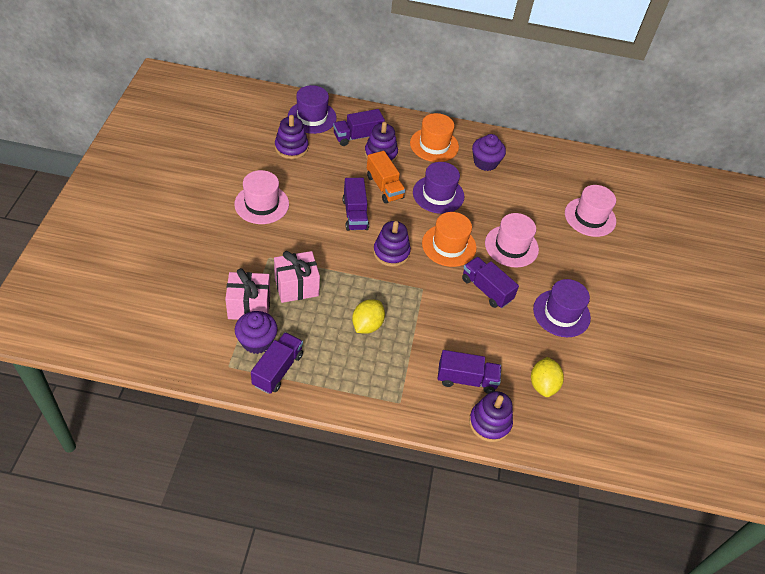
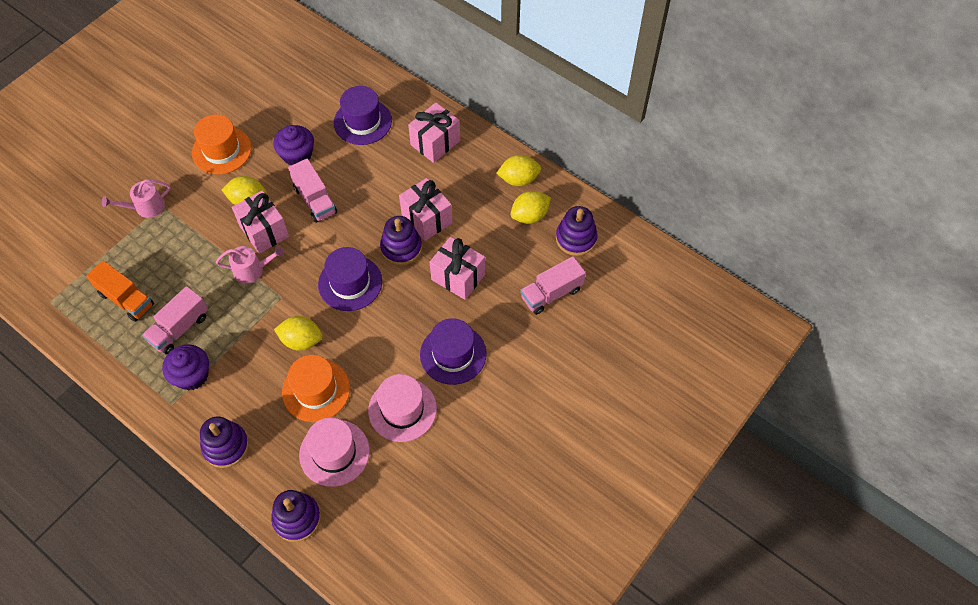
pink gift: [225,268,270,320] [274,251,320,303] = 2 -> [232,190,289,254] [399,178,453,241] [408,102,460,163] [430,237,485,300] = 4
pink hat: [234,170,289,224] [485,213,539,268] [565,185,616,237] = 3 -> [299,418,370,487] [368,374,437,442] = 2
pink truck: none = 0 -> [142,286,208,355] [288,159,337,223] [520,256,586,315] = 3
pink watering can: none = 0 -> [102,179,171,218] [216,246,284,284] = 2
purple truck: [251,332,303,394] [333,109,385,146] [343,178,369,231] [438,350,501,393] [462,257,519,308] = 5 -> none = 0
yellow lemon: [352,299,385,334] [531,357,564,397] = 2 -> [222,176,267,205] [274,316,323,351] [497,155,541,186] [511,191,551,224] = 4

